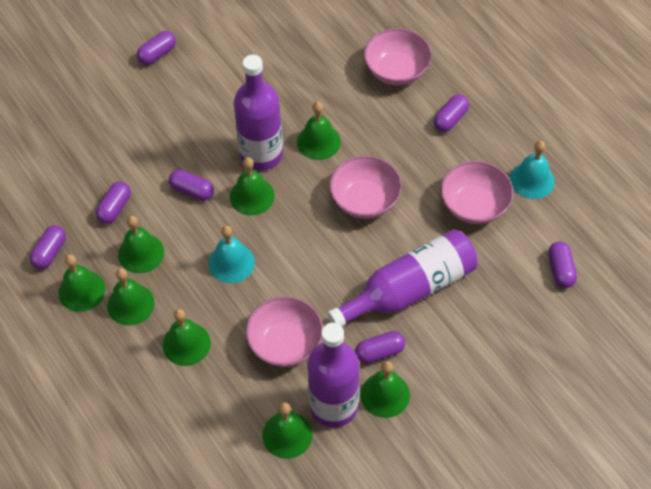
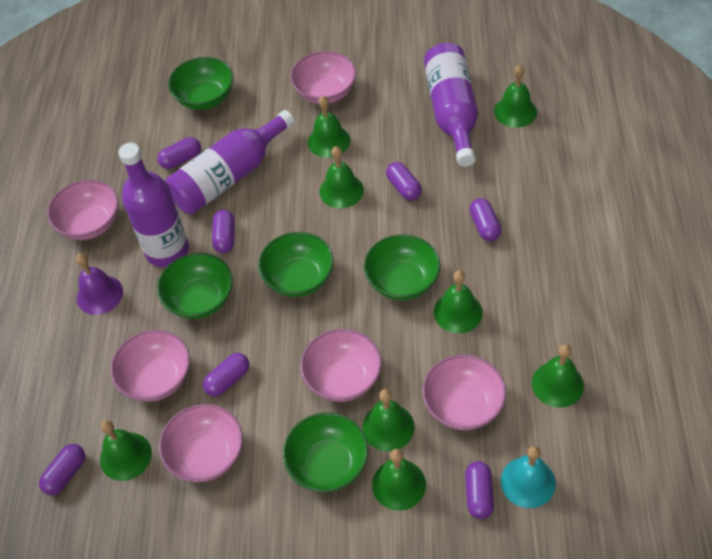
green bowl: none = 0 -> [157,253,233,319] [168,57,233,110] [258,232,334,297] [283,412,368,492] [364,234,440,300] = 5
pink bowl: [246,296,323,367] [329,156,402,219] [364,28,432,86] [440,161,513,224] = 4 -> [47,180,119,240] [110,330,190,402] [159,404,243,482] [290,51,356,104] [300,329,381,402] [422,355,506,430] = 6
purple bell: none = 0 -> [76,254,123,315] = 1
turquoise bell: [208,225,255,283] [510,141,555,199] = 2 -> [501,446,556,508] = 1

